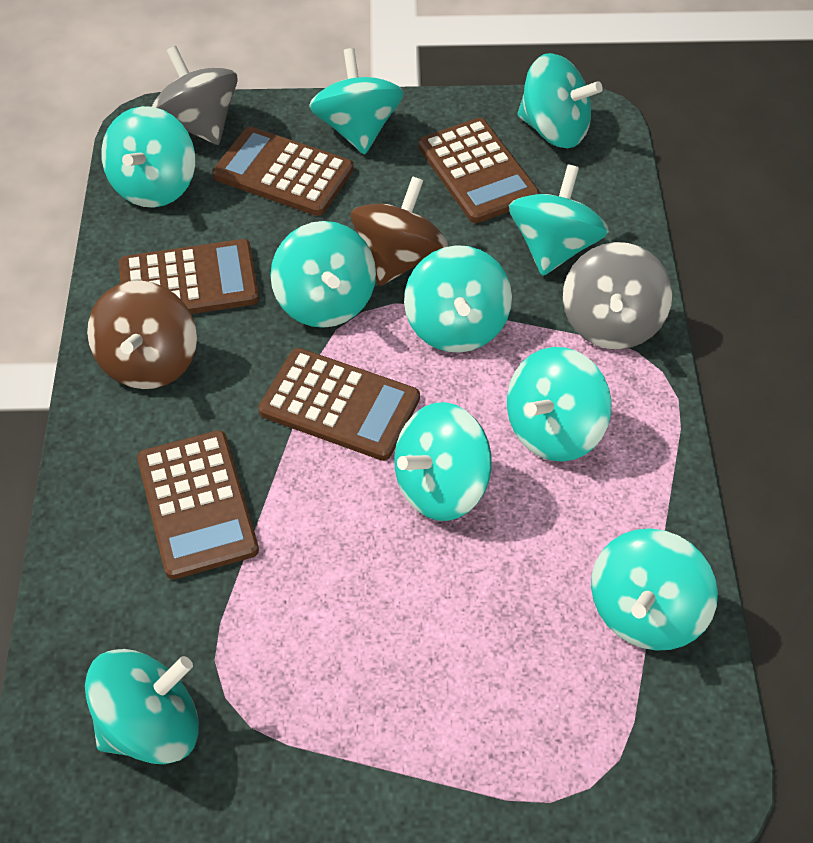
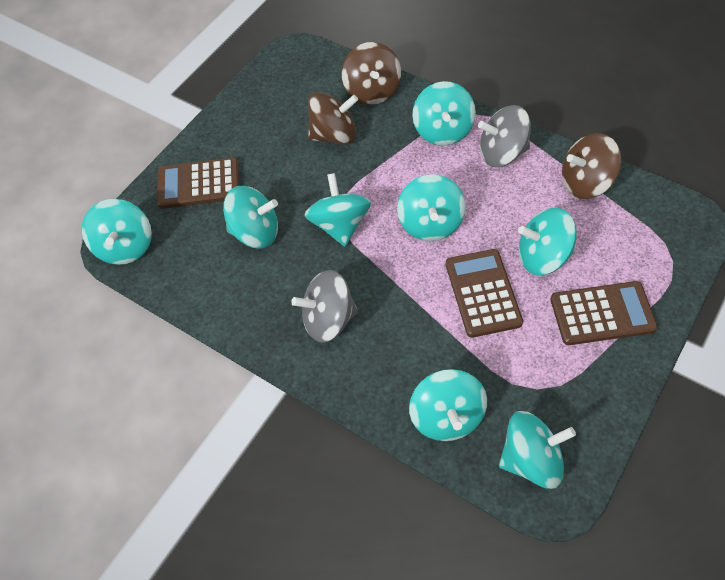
brown calculator: [119,239,259,314] [137,430,259,579] [212,127,354,216] [259,348,420,461] [418,118,539,223] = 5 -> [157,157,240,209] [446,249,523,338] [550,281,658,345] = 3
brown spinning top: [87,281,197,389] [351,176,448,286] = 2 -> [308,92,358,145] [342,42,401,105] [562,133,621,199] = 3
turquoise spinning top: [85,649,199,764] [101,106,195,208] [271,221,376,328] [309,48,404,154] [394,402,492,521] [404,245,512,353] [507,347,611,462] [509,165,609,276] [517,53,603,148] [591,528,718,651] = 10 -> [82,199,152,265] [223,186,278,248] [305,173,371,246] [397,174,466,241] [409,369,487,441] [412,81,476,146] [499,411,576,489] [518,208,577,275] = 8

